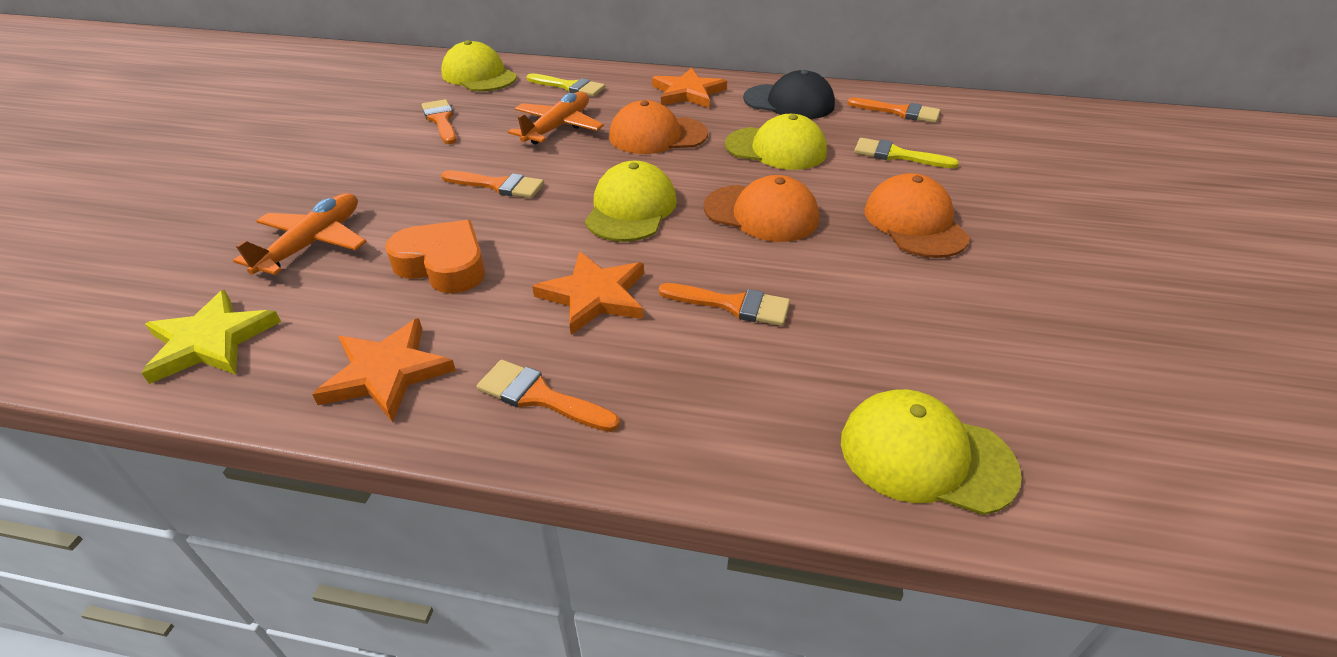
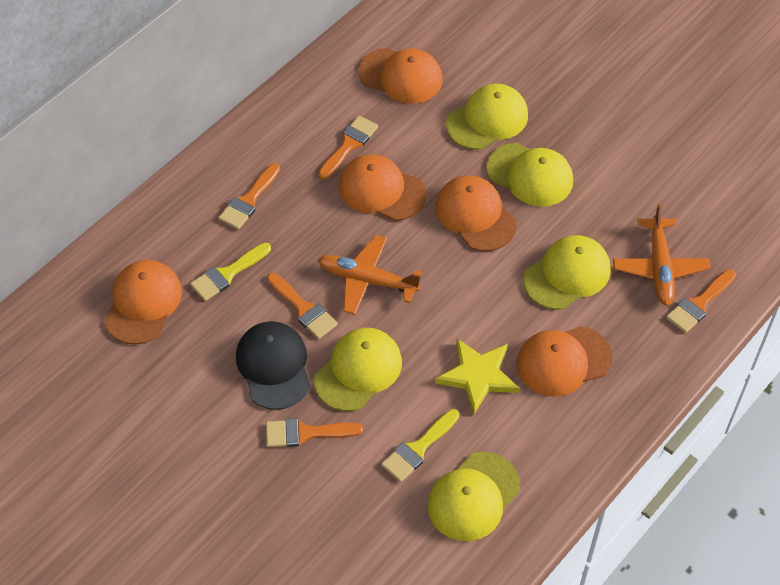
orange cap: [609,100,708,154] [704,175,819,242] [864,173,970,258] = 3 -> [104,260,182,345] [339,154,427,221] [359,48,443,104] [436,175,517,251] [517,326,612,397] = 5
orange heart: [385,220,485,293] = 1 -> none = 0
orange star: [312,318,456,422] [532,251,644,335] [652,68,727,108] = 3 -> none = 0
yellow cap: [441,40,517,92] [585,160,677,242] [725,114,827,170] [841,389,1022,515] = 4 -> [314,328,402,411] [427,452,520,541] [446,84,528,150] [486,143,573,207] [523,235,611,310] = 5

